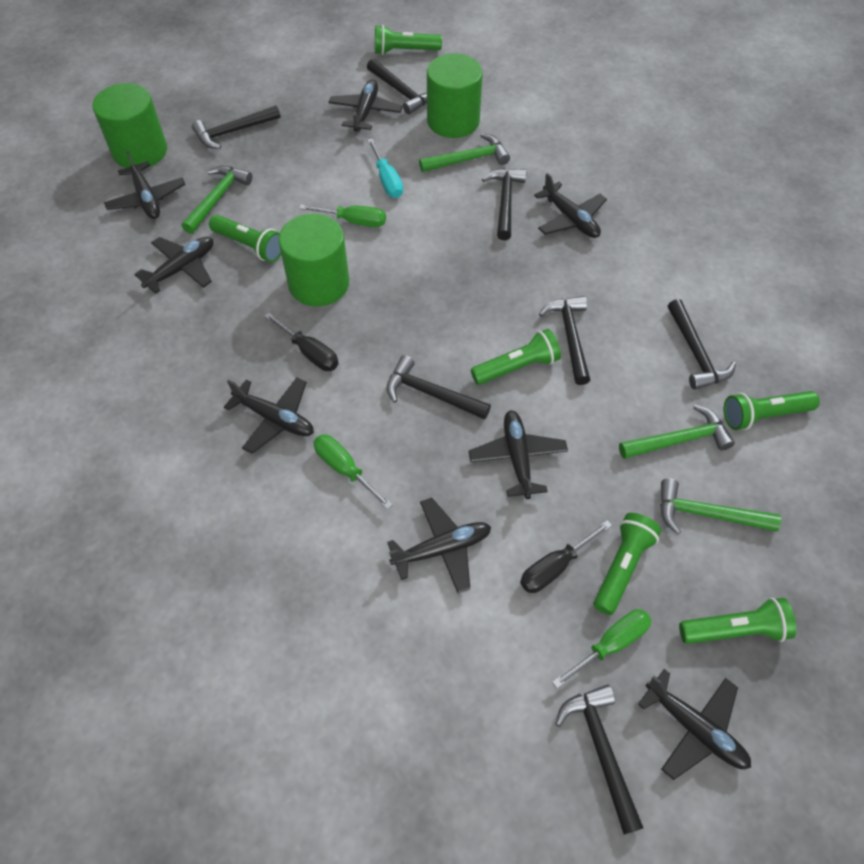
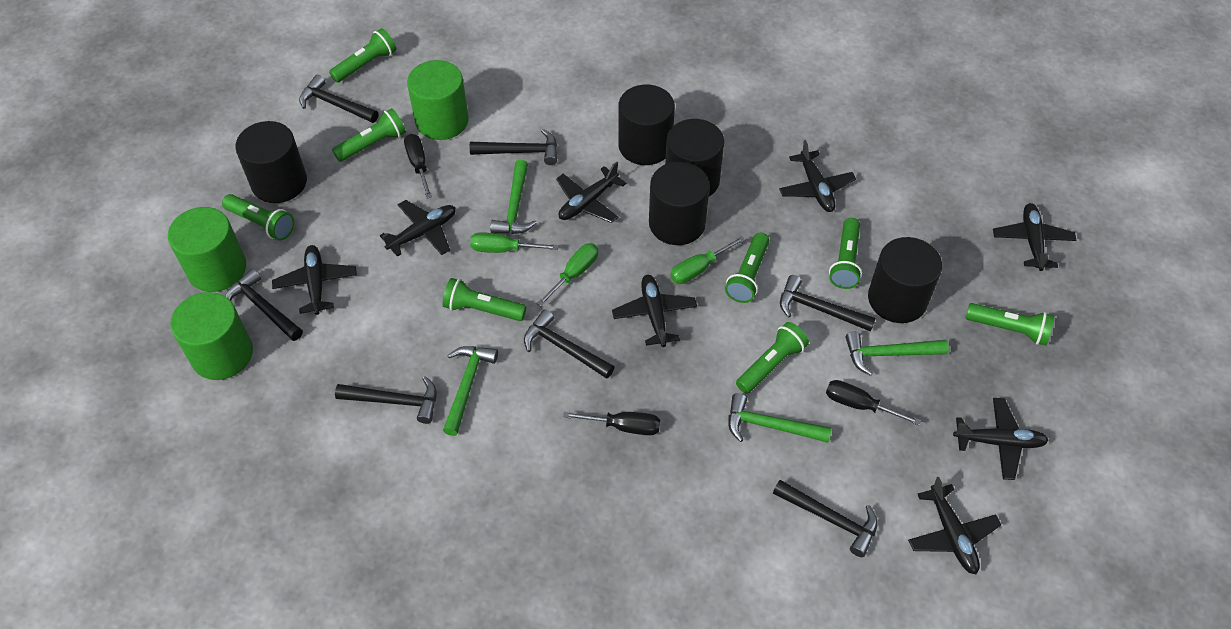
black cylinder: none = 0 -> [235,121,307,203] [618,85,675,165] [649,162,710,245] [665,119,724,197] [868,237,942,323] = 5
black screwdriver: [264,312,339,371] [520,520,612,593] = 2 -> [404,134,432,198] [563,412,660,435] [826,380,921,425] = 3
green flashlight: [209,215,281,262] [375,25,442,55] [471,329,561,385] [594,513,661,615] [679,598,796,644] [724,391,820,430] = 6 -> [222,194,294,241] [329,28,397,83] [332,108,406,162] [443,278,526,321] [725,233,770,303] [736,322,809,394] [829,218,862,289] [966,303,1054,346] = 8
turquoise screwdriver: [367,139,403,198] = 1 -> none = 0

